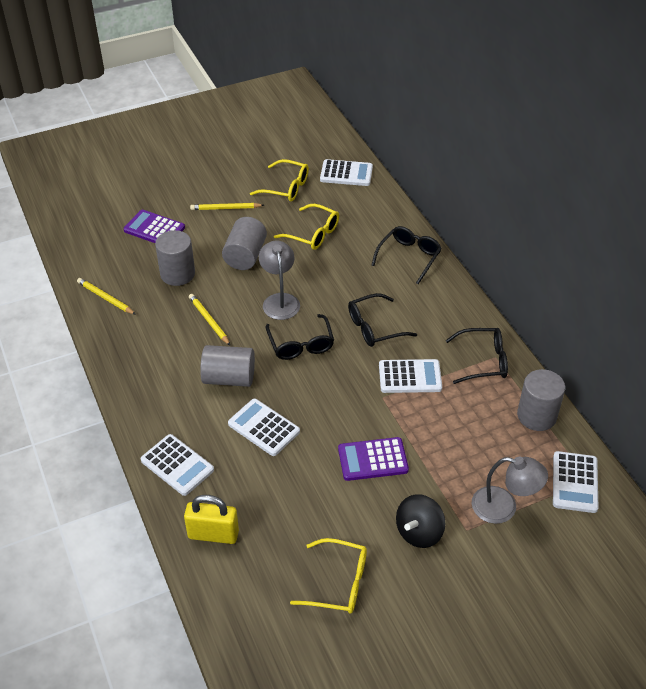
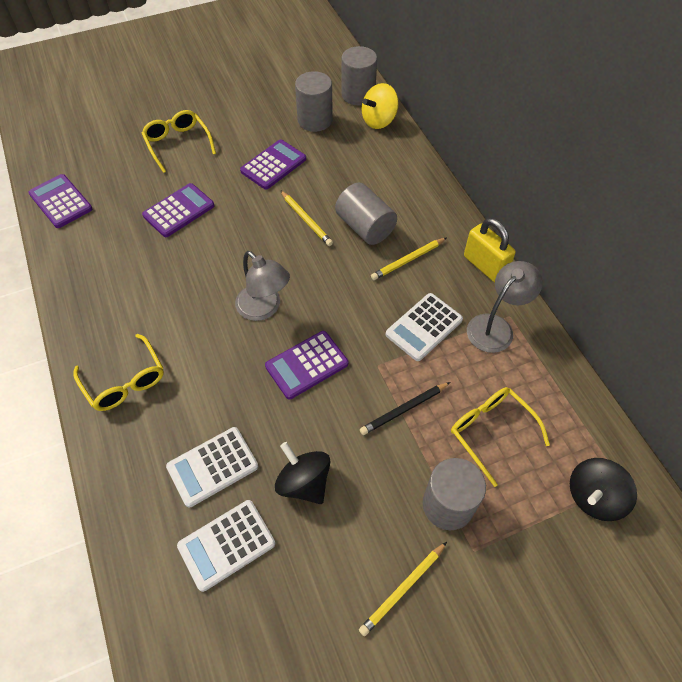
black glasses: [266,314,334,360] [348,293,417,347] [372,226,442,284] [446,328,508,384] = 4 -> none = 0
black pencil: none = 0 -> [360,382,450,435] = 1
black spinning top: [396,494,445,548] = 1 -> [275,442,331,504] [570,458,637,521] = 2
purple calculator: [124,210,185,243] [338,437,409,481] = 2 -> [28,174,93,228] [142,183,214,237] [240,140,306,189] [265,331,348,399] = 4
white calculator: [141,434,214,496] [228,399,300,456] [320,159,373,186] [379,359,442,393] [553,451,599,513] = 5 -> [166,427,258,508] [177,500,275,592] [386,293,463,361] = 3
yellow spinning top: none = 0 -> [362,83,399,129] = 1

